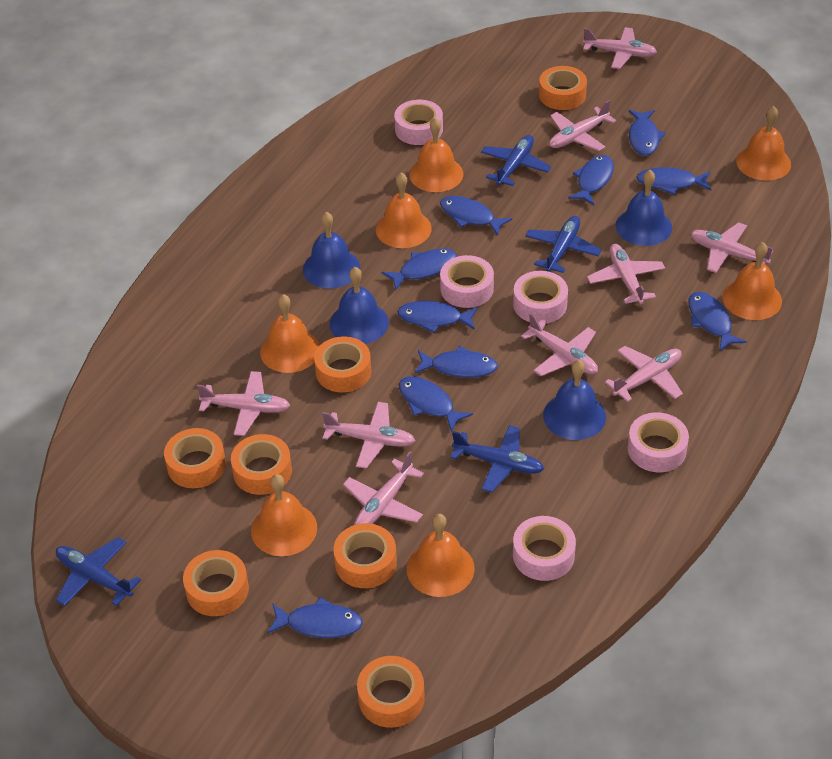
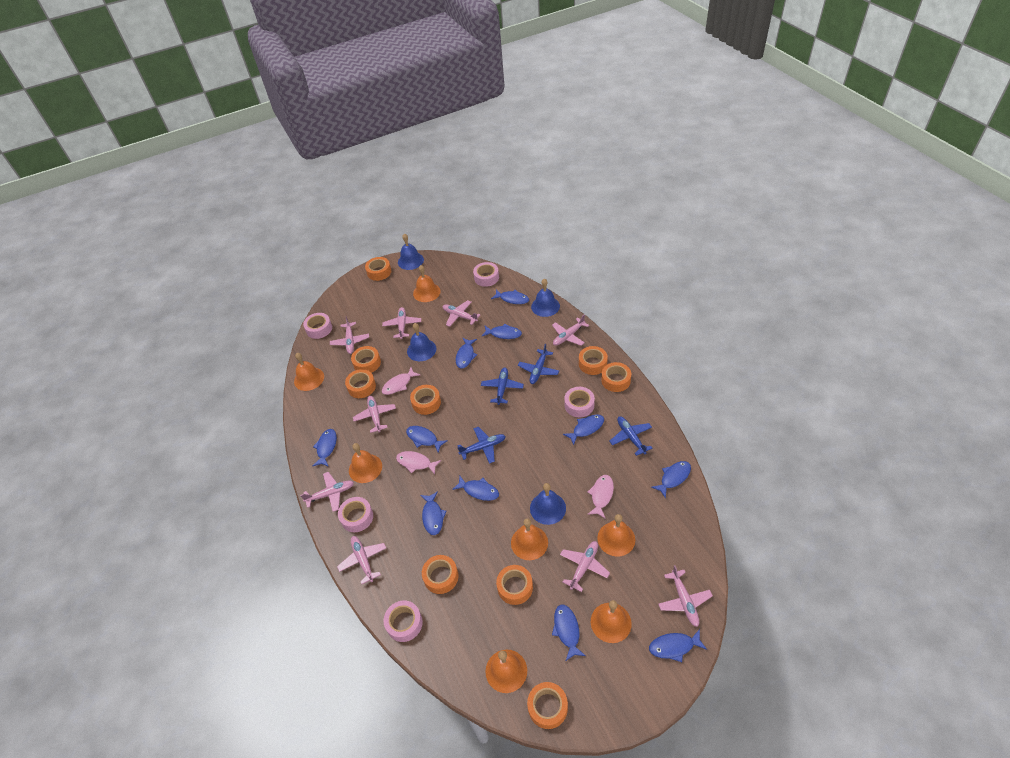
blue fish: [267,597,363,638] [382,248,457,290] [397,301,478,333] [399,376,473,432] [414,346,498,378] [440,196,512,236] [568,155,614,205] [629,110,666,156] [636,167,711,195] [689,292,747,351] = 10 -> [313,429,337,467] [406,426,448,453] [420,491,447,535] [452,476,499,501] [456,338,478,369] [482,324,522,339] [491,289,529,304] [552,605,586,661] [563,414,604,445] [649,629,707,662] [651,461,691,499] = 11
orange tape: [164,428,226,488] [183,550,249,616] [231,434,292,495] [314,336,371,393] [333,523,397,588] [357,656,425,728] [539,66,587,110] = 7 -> [345,369,376,398] [351,346,381,373] [365,257,391,281] [410,385,441,415] [422,555,459,594] [496,565,533,605] [527,682,568,729] [579,346,608,375] [601,362,631,392] = 9
pink fish: none = 0 -> [382,367,420,395] [396,451,441,474] [587,475,614,519] = 3

